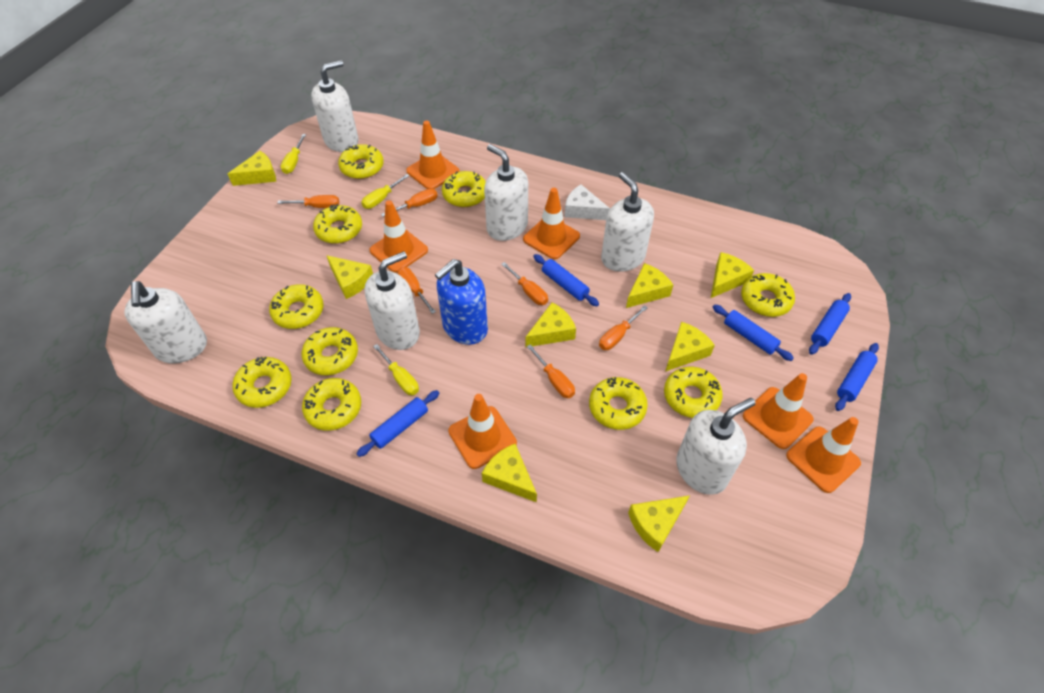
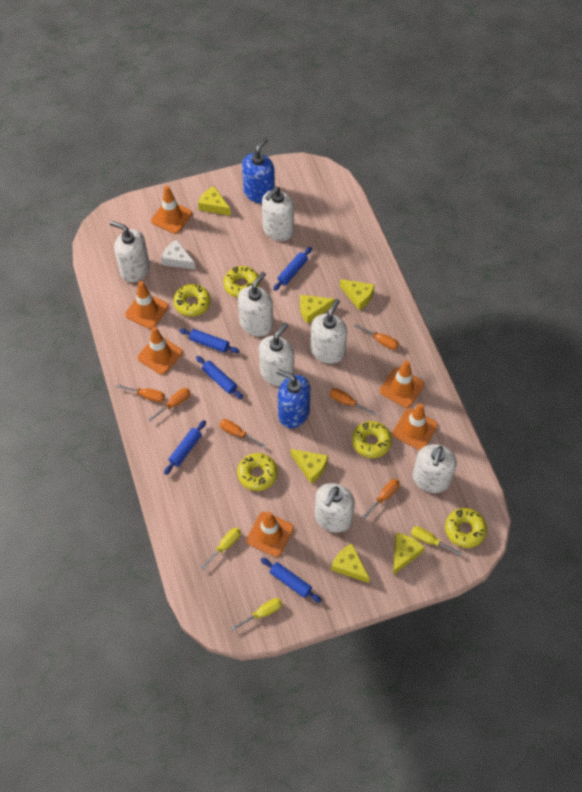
blue soap dispenser: [435,259,488,345] = 1 -> [242,138,275,203] [276,369,310,428] = 2
white soap dispenser: [124,281,207,364] [311,60,359,152] [365,251,420,350] [484,144,528,241] [601,172,654,272] [676,398,756,495] = 6 -> [110,221,150,282] [238,272,273,336] [259,322,294,386] [262,186,294,241] [311,299,347,364] [315,483,355,533] [413,444,457,493] = 7
yellow cheese: [228,151,276,186] [326,255,373,299] [482,444,537,502] [526,302,576,347] [626,263,673,308] [628,495,690,552] [665,322,715,372] [711,252,754,298] = 8 -> [198,186,231,216] [291,449,328,484] [300,295,335,324] [331,544,370,583] [340,279,375,310] [393,533,425,575] = 6
yellow donut: [232,357,292,408] [269,284,324,329] [302,327,358,375] [302,378,361,431] [313,204,362,244] [338,144,384,179] [442,171,486,207] [589,377,648,430] [664,367,723,418] [741,273,795,317] = 10 -> [174,284,211,317] [224,266,260,298] [237,453,278,491] [352,421,392,458] [445,508,487,548] = 5

